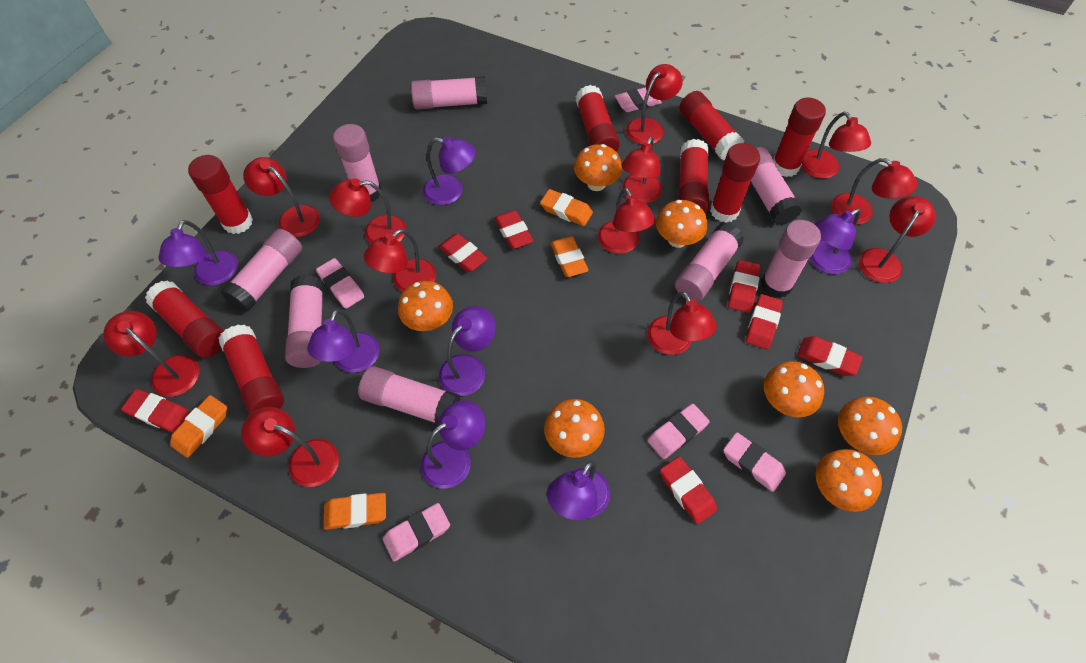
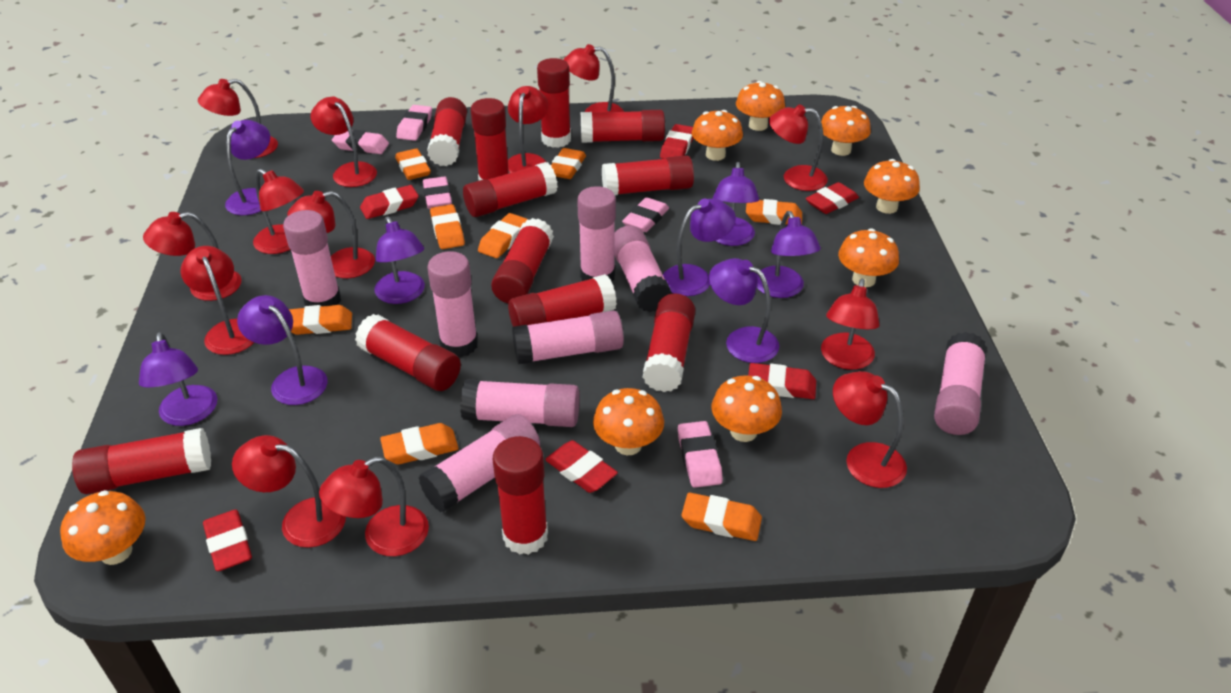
orange eraser: [170,395,227,458] [323,493,386,530] [540,189,593,226] [550,237,589,277] = 4 -> [289,305,352,335] [380,423,459,464] [395,148,431,180] [430,204,465,249] [478,213,528,258] [551,148,586,179] [682,493,762,541] [746,199,802,225] = 8
orange mushroom: [398,281,453,331] [544,399,605,458] [574,144,622,191] [656,200,707,248] [764,361,824,417] [816,449,882,512] [838,397,902,455] = 7 -> [60,490,145,565] [593,388,664,455] [692,110,743,161] [712,375,782,442] [736,81,785,131] [821,106,871,156] [838,228,899,287] [864,159,920,214] = 8
purple lamp: [159,220,238,286] [307,310,379,373] [421,400,486,489] [423,136,476,205] [439,306,496,396] [547,460,610,521] [810,208,861,274] = 7 -> [139,332,217,426] [225,120,270,215] [237,295,328,405] [374,217,425,304] [663,199,736,296] [709,258,779,363] [713,162,759,246] [756,211,821,298] = 8
red eraser: [121,389,190,432] [438,233,487,272] [494,210,533,249] [660,457,717,524] [728,260,760,313] [746,294,783,350] [797,336,863,376] = 7 -> [203,509,252,571] [360,185,419,219] [545,440,618,493] [660,124,693,159] [748,363,816,399] [806,182,859,214] = 6
red glue stick: [145,280,224,358] [188,155,253,234] [219,325,284,414] [575,85,620,152] [678,139,709,213] [679,91,744,160] [710,143,760,223] [773,98,826,177] = 8 -> [72,428,211,494] [355,314,461,391] [427,97,467,166] [463,162,558,217] [471,98,510,180] [491,218,554,303] [493,436,548,555] [508,274,617,327] [537,58,571,148] [581,110,665,143] [602,155,694,195] [642,293,695,392] = 12
red lamp: [103,311,199,397] [241,407,339,487] [243,157,320,237] [329,179,406,244] [364,229,436,292] [598,188,655,254] [621,137,662,203] [626,64,683,145] [647,291,717,355] [801,112,871,179] [831,158,917,225] [859,196,936,283] = 12 -> [143,212,241,301] [181,246,254,355] [198,79,278,158] [232,435,346,548] [253,169,304,254] [287,191,375,278] [311,97,377,187] [319,457,429,556] [508,86,548,173] [564,44,624,113] [769,105,828,191] [821,279,880,370] [833,371,907,488] = 13

